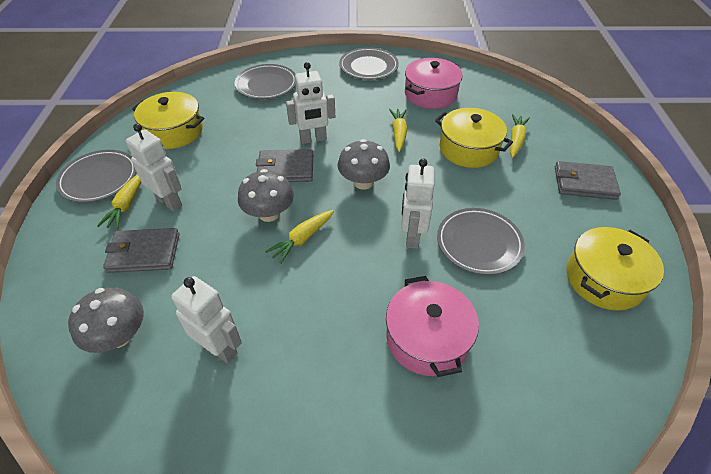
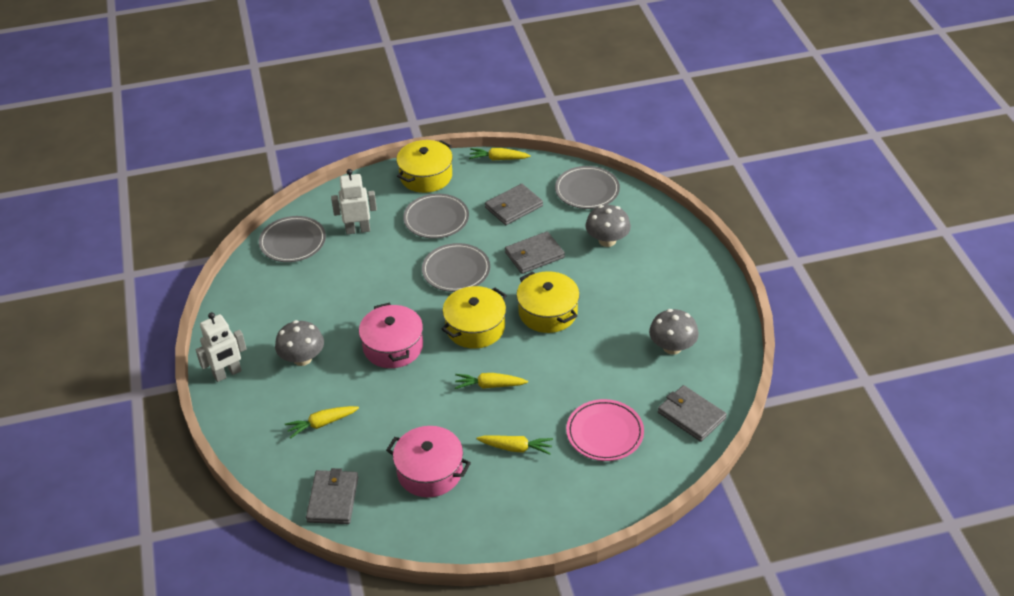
grey wallet: [103,228,180,273] [256,149,313,182] [555,161,621,200] = 3 -> [306,468,358,524] [485,184,543,225] [505,231,565,274] [658,385,727,442] = 4
pink plate: none = 0 -> [566,399,644,461] = 1
white robot: [126,124,182,211] [171,276,242,364] [286,62,335,144] [401,158,435,249] = 4 -> [196,312,247,382] [331,169,377,234] = 2

